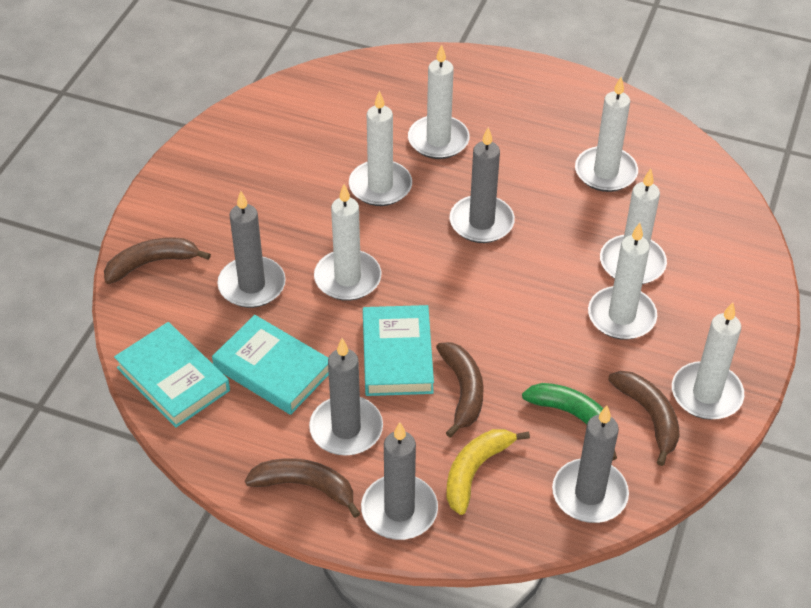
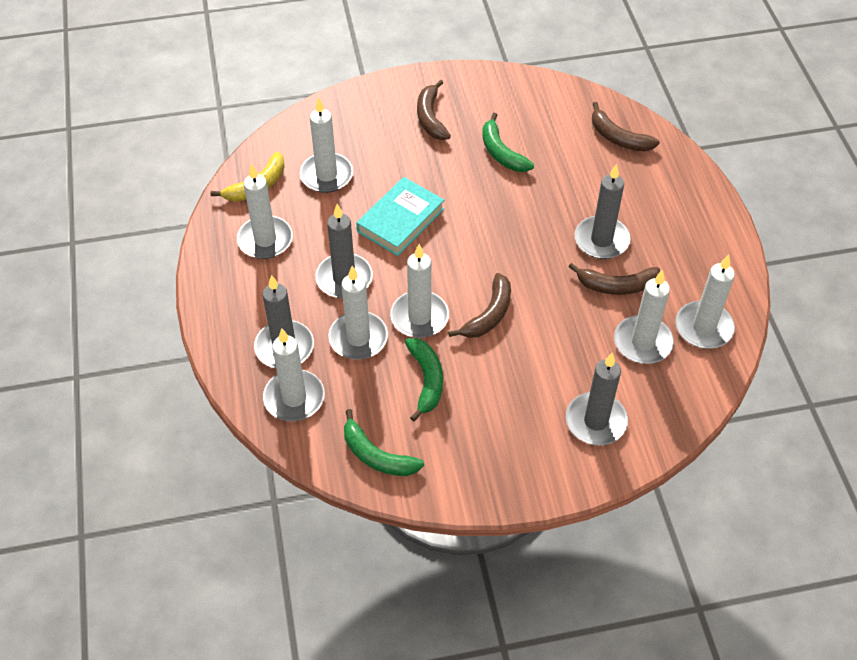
green banana: [522,383,617,460] = 1 -> [344,409,424,476] [405,338,443,421] [482,113,534,172] = 3
grey candle: [217,191,286,308] [309,338,383,456] [361,422,438,540] [450,127,515,243] [552,406,629,523] = 5 -> [254,275,314,368] [316,204,373,298] [566,353,628,445] [575,164,630,259] = 4
turquoise book: [114,322,230,428] [212,315,329,415] [363,305,434,396] = 3 -> [356,177,444,256] = 1

